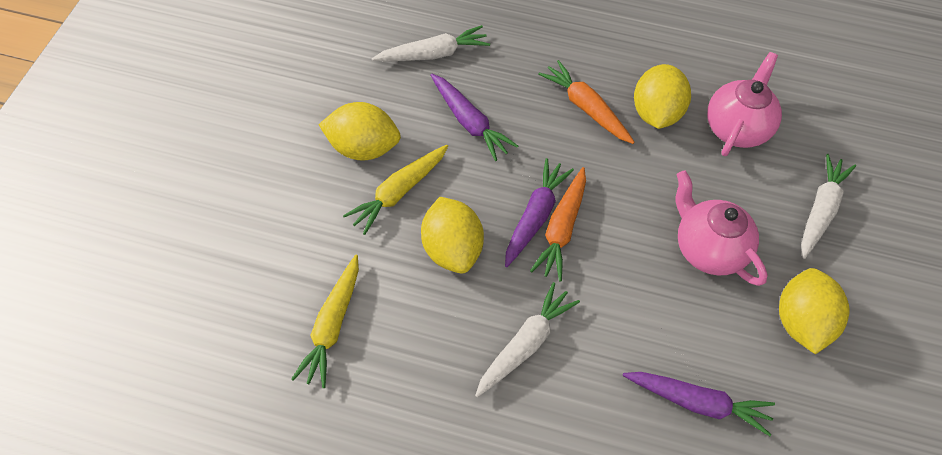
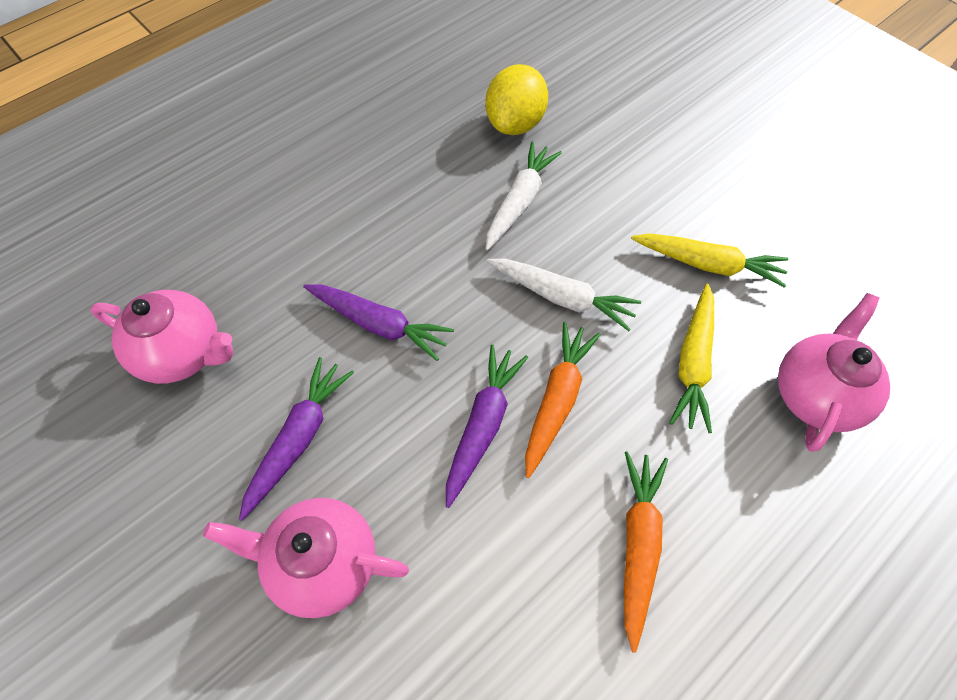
pink teapot: [676,170,768,286] [707,52,782,156] = 2 -> [90,290,233,384] [203,498,409,618] [778,293,890,452] = 3
white carrot: [372,25,490,62] [475,282,580,397] [801,154,856,259] = 3 -> [485,142,562,250] [487,259,641,331] = 2
yellow lemon: [319,102,401,161] [421,197,484,274] [634,64,691,129] [779,268,850,354] = 4 -> [485,64,548,135] = 1

